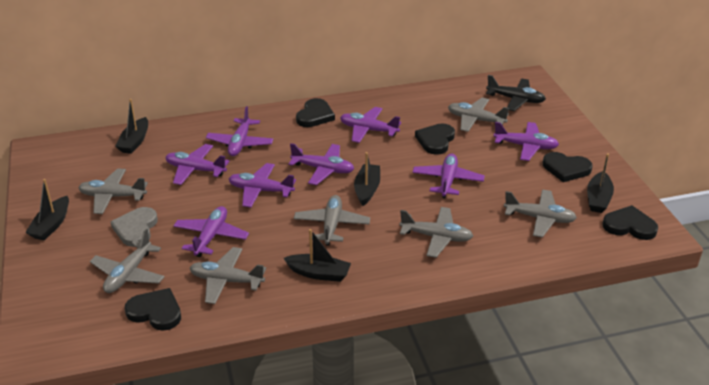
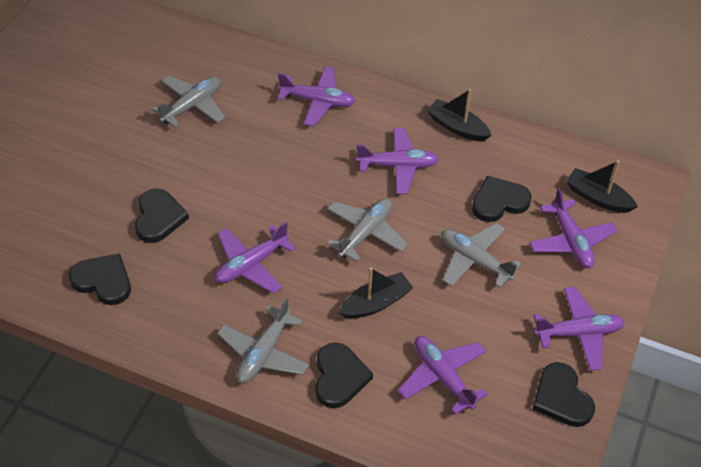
black boat: [25,179,69,240] [115,99,148,154] [284,229,351,282] [354,152,380,206] [587,154,614,213] = 5 -> [339,268,413,319] [427,89,492,141] [566,160,638,213] = 3
black plane: [486,75,546,111] = 1 -> none = 0
grey heart: [111,207,158,247] = 1 -> none = 0
grey plane: [78,168,148,214] [90,229,165,293] [190,247,266,304] [294,195,370,246] [400,207,473,258] [448,98,509,132] [504,189,577,238] = 7 -> [152,76,225,127] [217,298,309,383] [327,198,408,262] [441,223,521,288] = 4
purple plane: [165,144,230,185] [173,206,249,257] [206,106,273,156] [229,163,296,208] [288,143,354,185] [340,107,401,143] [412,154,485,198] [493,122,559,161] = 8 -> [215,222,296,293] [277,67,356,126] [356,128,439,194] [398,336,488,415] [529,188,618,268] [533,287,625,371] = 6

